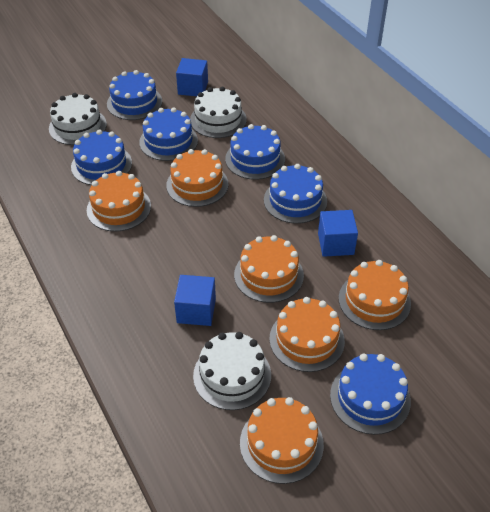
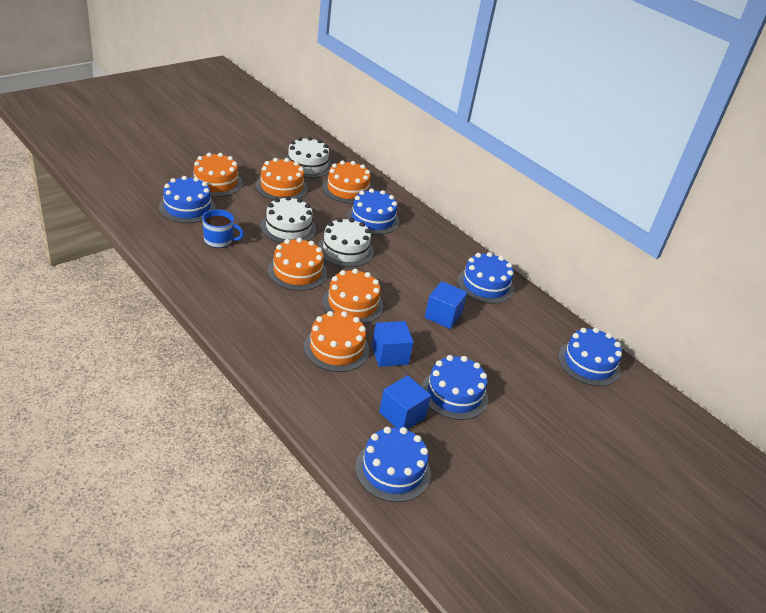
blue mug: none = 0 -> [202,210,244,248] = 1

